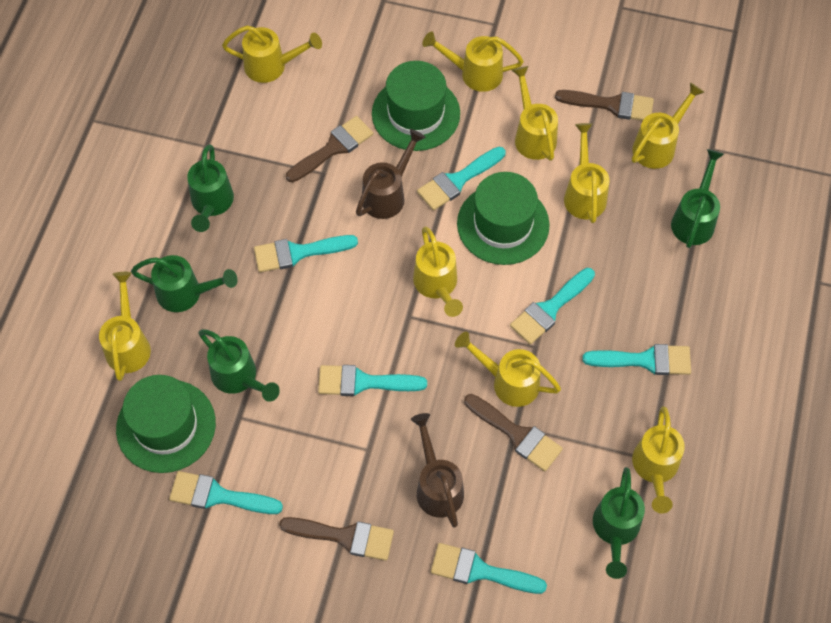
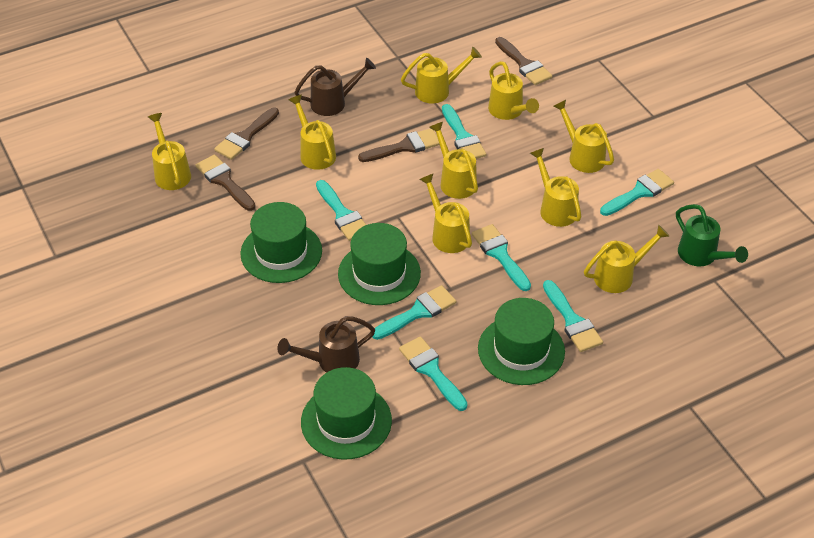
green hat: [116,375,216,473] [372,61,460,151] [457,172,550,265] = 3 -> [240,202,322,283] [301,367,392,460] [338,223,421,305] [478,298,565,385] = 4
green watering can: [131,255,237,312] [187,144,234,232] [198,329,280,402] [593,467,645,579] [671,149,724,248] = 5 -> [676,204,748,266] = 1

